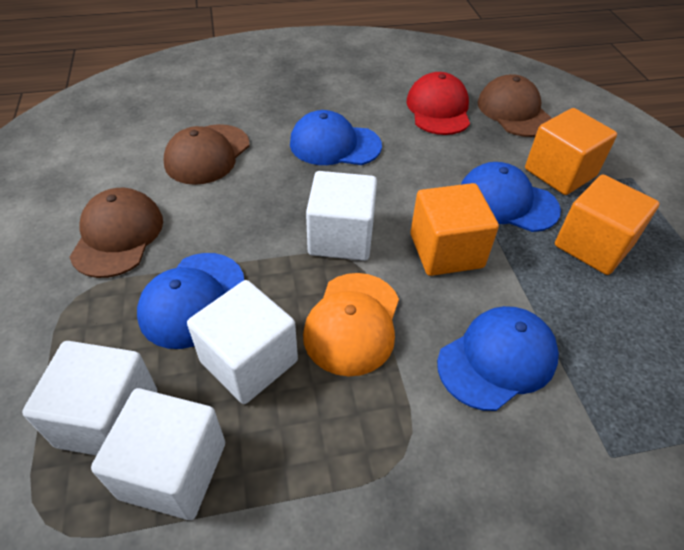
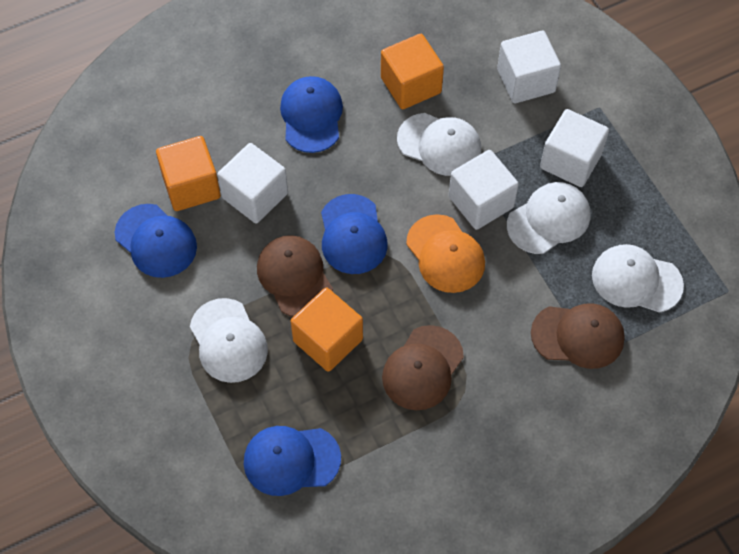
red cap: [407,72,470,135] = 1 -> none = 0
white cap: none = 0 -> [190,298,268,383] [397,113,481,176] [507,182,590,254] [592,244,684,313] = 4

